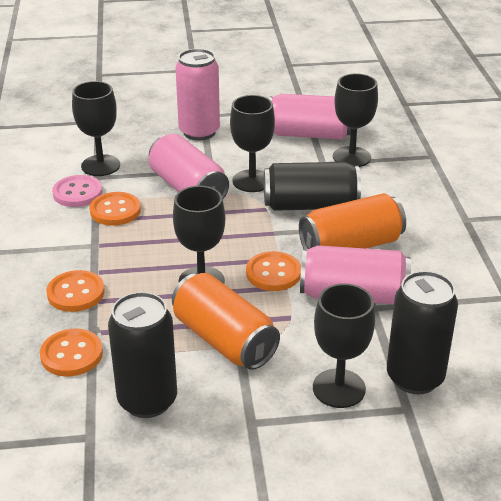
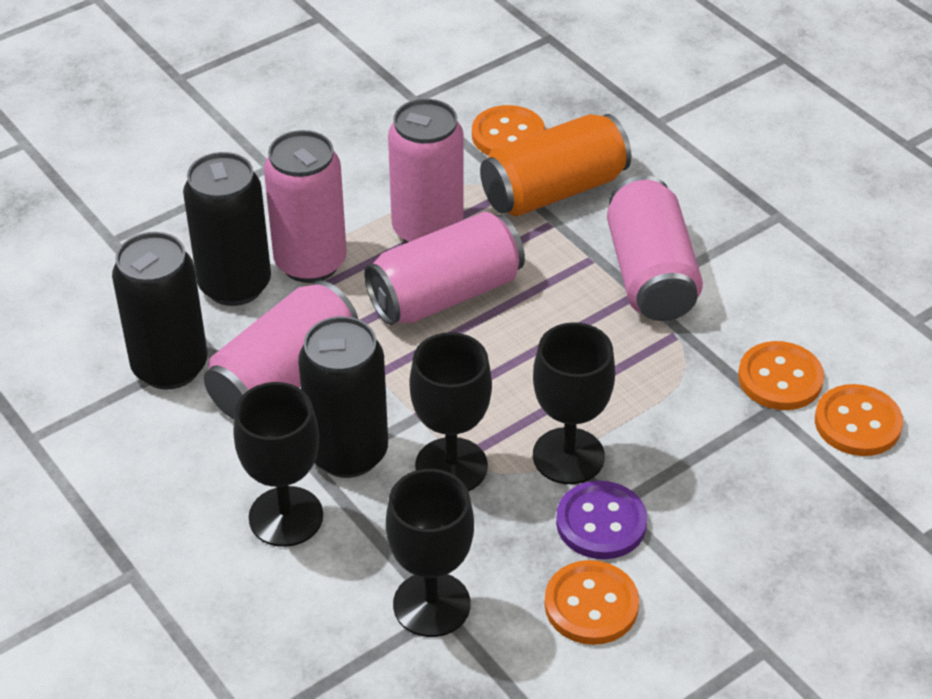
black goblet: [72,81,120,176] [173,186,225,284] [230,95,275,192] [313,284,375,408] [333,73,378,167] = 5 -> [233,382,323,547] [386,469,474,637] [410,332,492,491] [533,322,615,484] = 4
orange can: [172,273,280,370] [299,193,406,249] = 2 -> [480,114,632,216] = 1
pink button: [52,175,103,207] = 1 -> none = 0
pink can: [149,134,229,199] [175,49,220,140] [269,94,351,139] [300,245,411,304] = 4 -> [204,280,358,419] [264,130,347,283] [364,212,525,325] [388,99,464,243] [607,175,703,321] = 5
purple button: none = 0 -> [556,481,647,559] = 1

